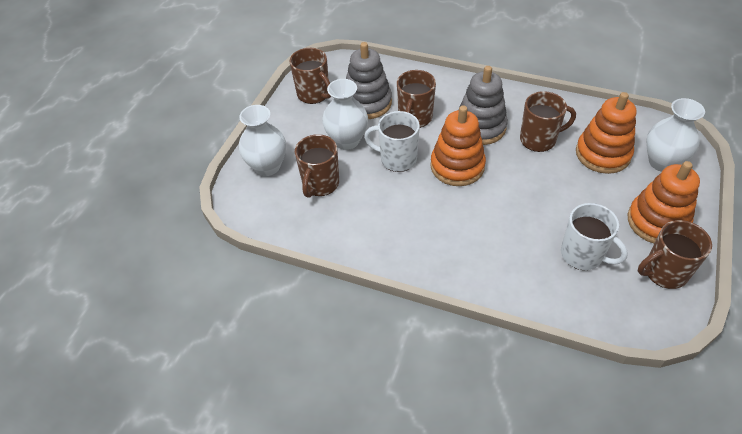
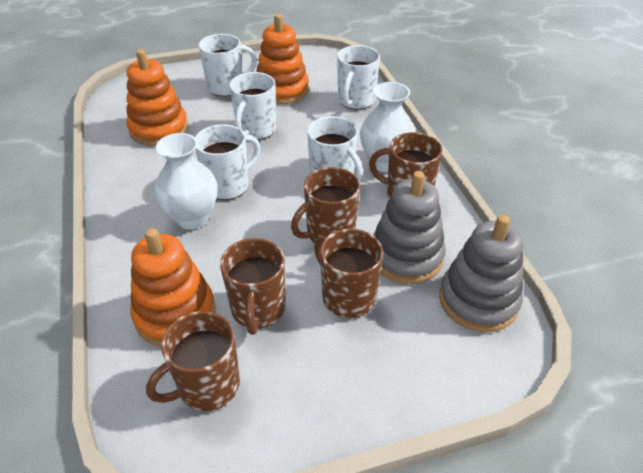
white mug: [364,111,420,172] [561,203,628,270] = 2 -> [195,124,260,200] [199,34,257,96] [229,72,276,140] [307,116,363,182] [337,45,380,109] = 5
white vase: [239,105,286,176] [322,79,368,150] [646,98,705,172] = 3 -> [155,133,218,230] [360,82,415,172] = 2

